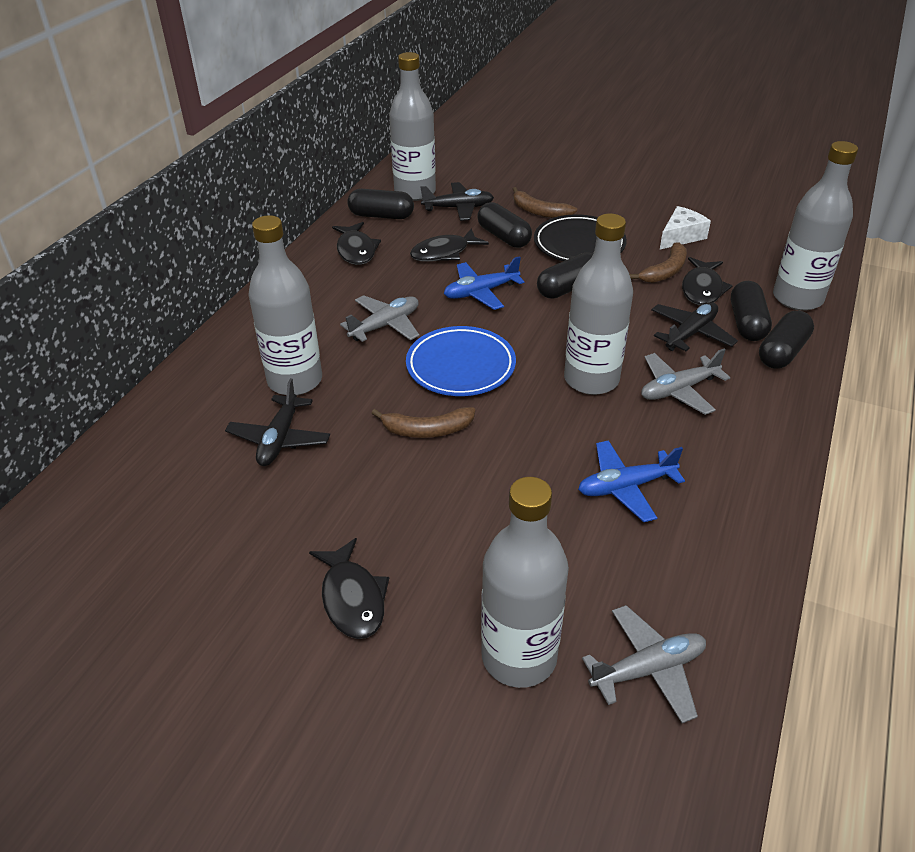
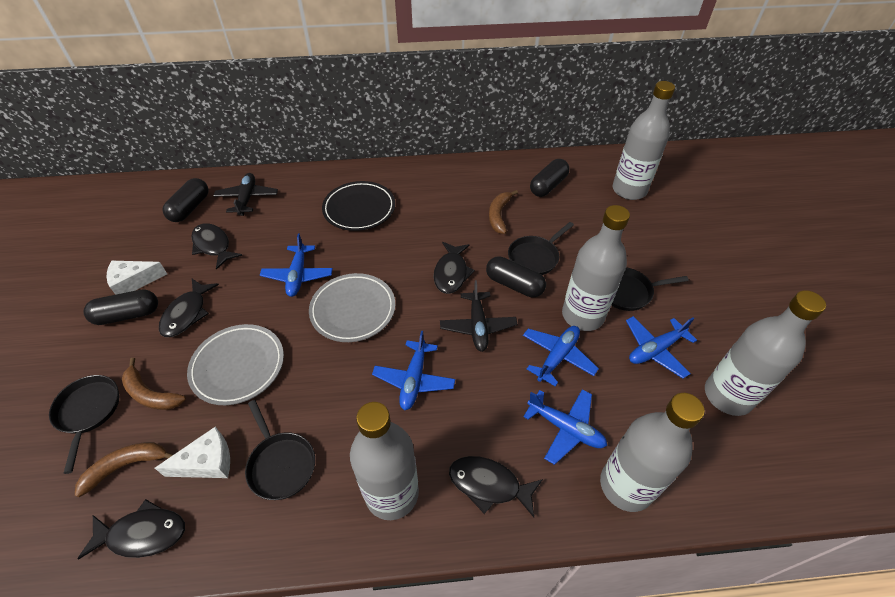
black capsule: [347,189,414,219] [477,202,532,248] [537,253,593,299] [731,281,772,341] [759,311,814,369] = 5 -> [84,289,158,325] [162,178,209,222] [486,256,546,297] [530,159,569,197] = 4
black fish: [309,538,389,639] [332,222,381,265] [410,228,489,262] [682,257,733,306] = 4 -> [77,499,185,559] [159,279,219,337] [191,223,243,270] [434,242,475,294] [449,456,543,517] = 5
black pan: none = 0 -> [49,375,119,474] [245,400,315,500] [508,222,574,275] [611,267,689,311] = 4
black plane: [225,378,330,466] [420,182,494,221] [651,302,738,351] = 3 -> [213,173,278,216] [440,280,518,352] = 2
blue plane: [444,256,524,310] [578,440,685,522] = 2 -> [260,234,333,297] [372,331,455,410] [523,326,599,387] [523,389,607,465] [626,316,697,378] = 5
blue plate: [406,326,516,396] = 1 -> none = 0
grey plane: [340,295,420,342] [582,605,706,723] [641,349,730,415] = 3 -> none = 0
grey plate: none = 0 -> [187,324,284,405] [309,273,396,342] = 2
white cheese: [660,206,711,250] = 1 -> [107,260,167,295] [155,427,230,478] = 2

